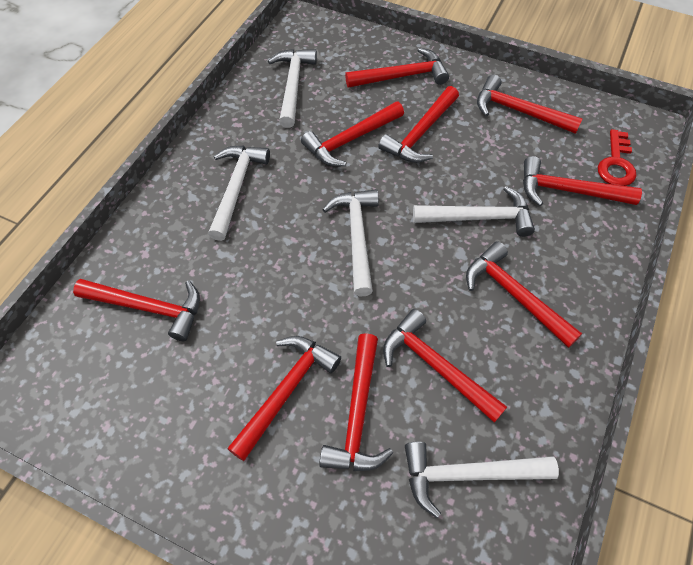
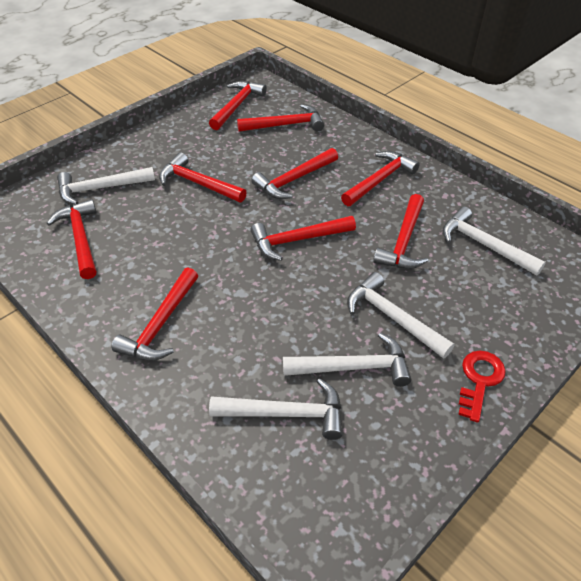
red hammer: [73,279,200,341] [227,336,341,461] [301,102,404,167] [319,333,393,471] [345,48,449,88] [378,86,459,163] [383,309,507,423] [466,241,582,348] [477,75,583,134] [523,156,642,206] = 10 -> [46,199,97,279] [112,267,198,361] [159,152,247,202] [209,81,267,130] [237,104,324,132] [250,216,356,261] [251,148,338,199] [341,151,420,206] [373,194,428,269] = 9

